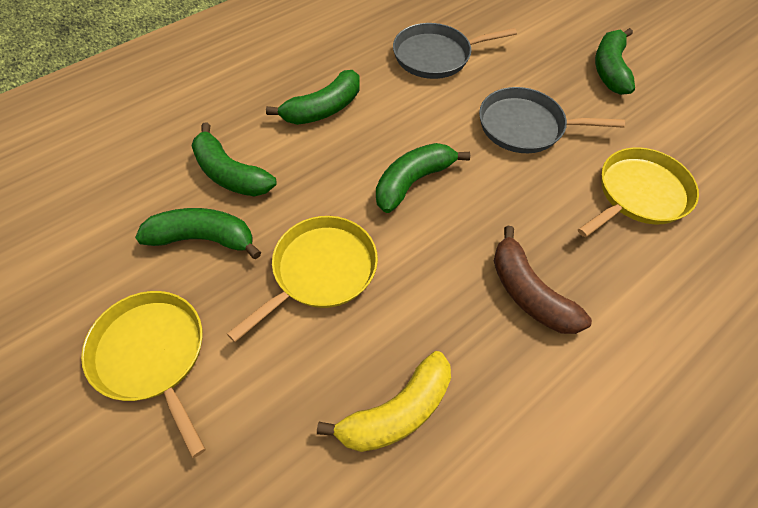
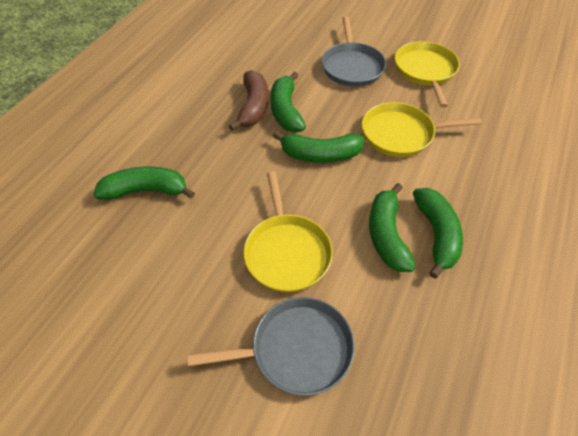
yellow banana: [317,351,451,452] = 1 -> none = 0

